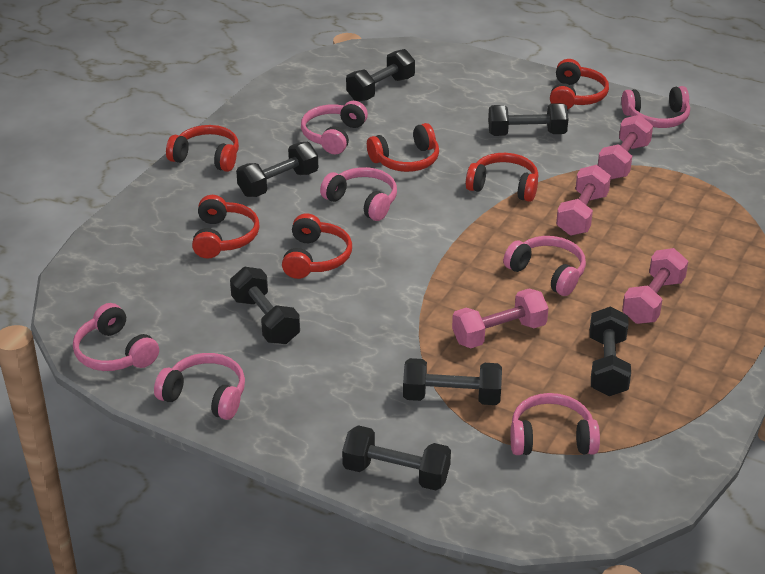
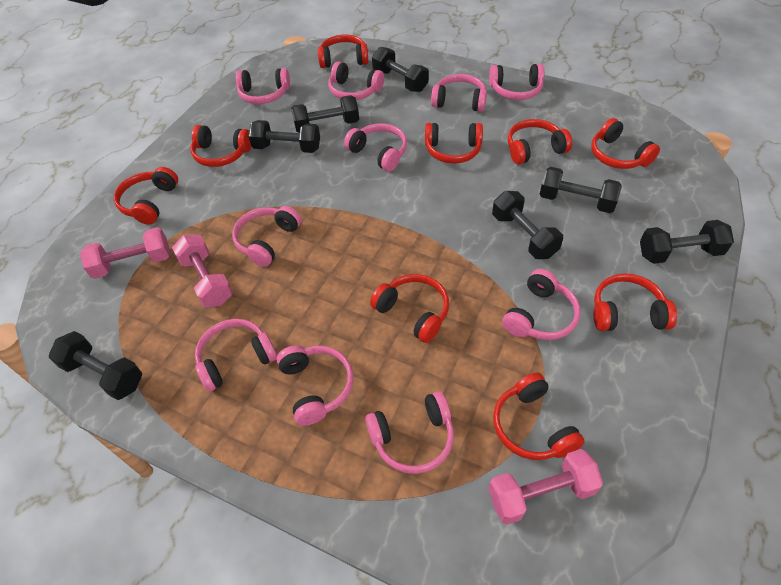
pink dumbbell: [452,289,549,348] [556,165,611,236] [598,115,653,180] [622,248,688,324] = 4 -> [80,227,170,279] [172,235,233,307] [488,449,603,525] = 3
pink headphones: [73,303,159,371] [154,353,245,420] [301,101,368,155] [320,167,397,221] [503,236,586,296] [510,393,600,455] [621,86,690,128] = 7 -> [195,319,277,392] [232,206,301,267] [236,68,290,104] [276,345,353,426] [328,62,384,100] [344,123,407,172] [365,391,454,474] [431,74,487,112] [489,64,544,100] [502,269,580,340] = 10
red headphones: [166,125,239,172] [192,195,260,259] [282,213,352,279] [367,123,439,172] [466,153,538,202] [550,59,609,109] = 6 -> [114,167,178,225] [190,125,251,167] [318,35,368,68] [370,274,449,343] [425,123,483,164] [493,373,585,460] [508,119,572,164] [591,118,660,169] [593,273,677,331] = 9

